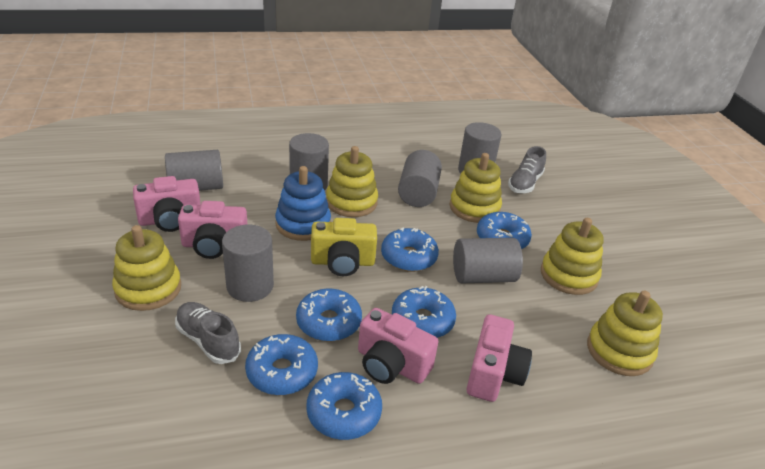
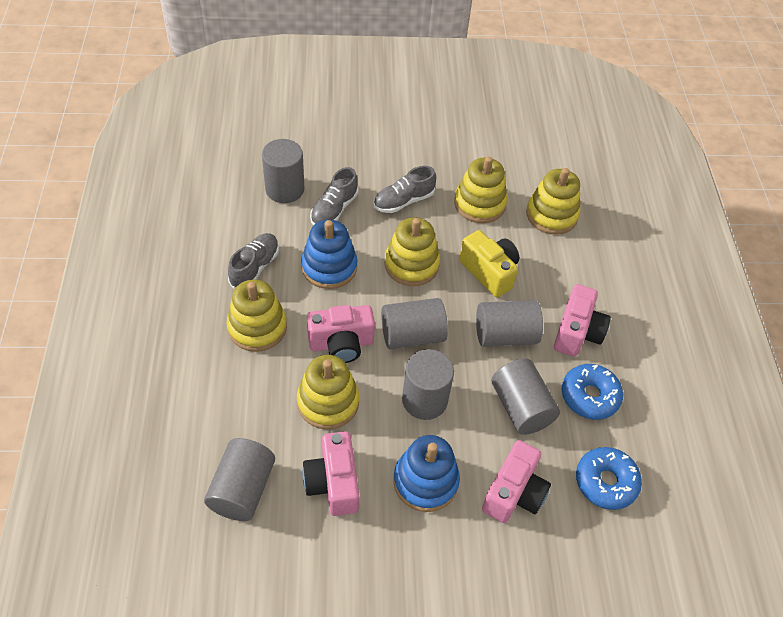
blue donut: [245,334,318,395] [296,288,362,342] [306,372,382,440] [381,228,439,272] [392,286,456,338] [477,212,532,249] = 6 -> [562,364,623,420] [576,447,642,510] = 2
blue stacking toy: [275,166,331,241] = 1 -> [301,220,357,289] [393,435,460,512] = 2
grey shoe: [175,302,241,364] [508,146,546,193] = 2 -> [228,233,279,290] [310,167,359,226] [373,166,436,213] = 3

